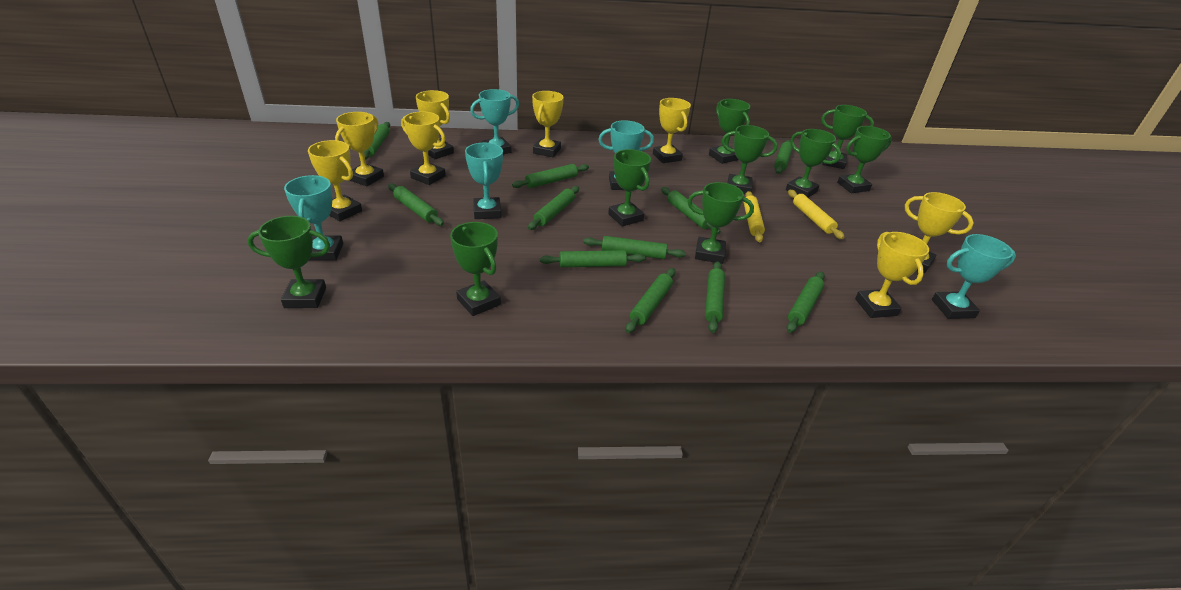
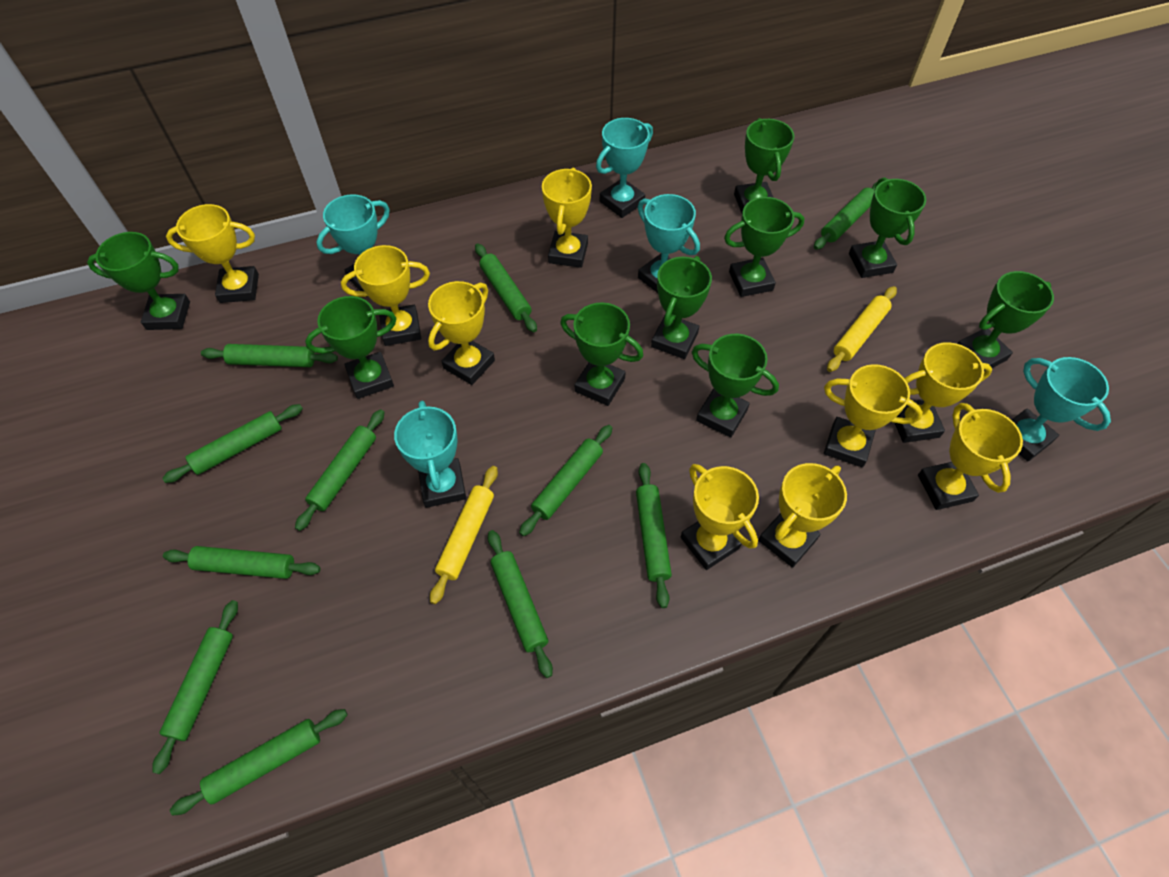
yellow trophy: [308,140,362,221] [335,112,384,186] [401,111,446,185] [416,90,454,159] [532,91,564,157] [653,98,691,163] [855,232,929,318] [905,192,974,273] = 8 -> [166,204,259,303] [341,245,430,346] [428,281,495,385] [542,168,592,268] [681,464,759,570] [758,463,847,568] [824,364,923,468] [895,342,992,443] [918,403,1023,510] = 9

